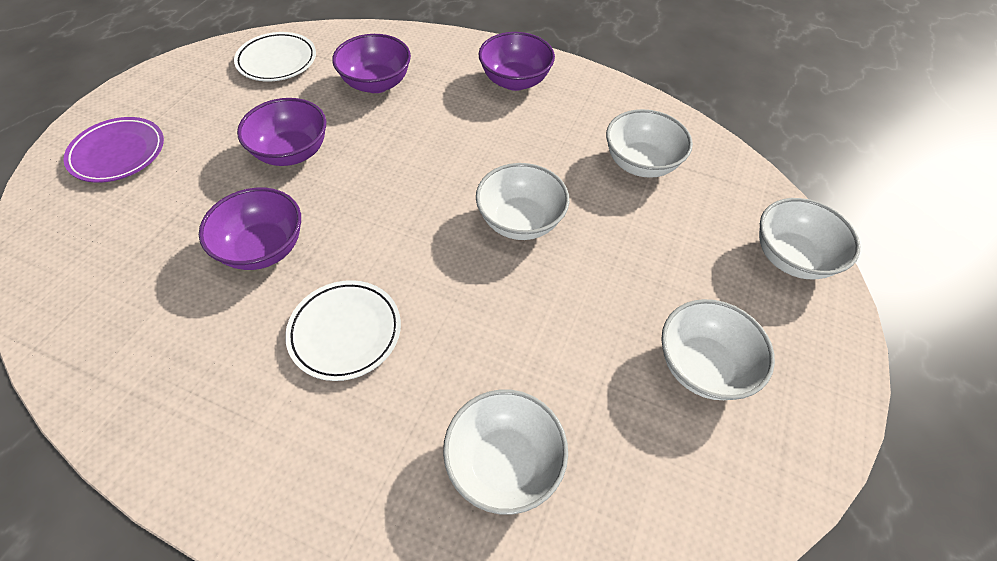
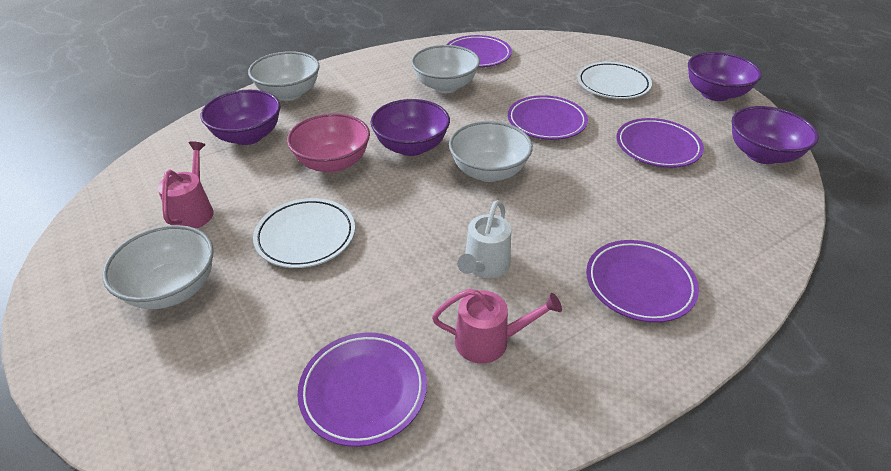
pink bowl: none = 0 -> [287,113,370,173] = 1
pink watering can: none = 0 -> [158,141,214,229] [432,289,562,364] = 2
purple plate: [63,117,164,183] = 1 -> [297,332,427,447] [446,35,512,67] [508,95,588,140] [586,240,699,323] [616,118,704,168] = 5
white bowl: [443,389,568,515] [476,163,570,240] [606,109,693,178] [661,299,775,400] [759,198,860,279] = 5 -> [102,225,214,309] [248,51,320,101] [411,45,480,93] [449,121,533,182] = 4
white watering can: none = 0 -> [457,200,511,278] = 1

